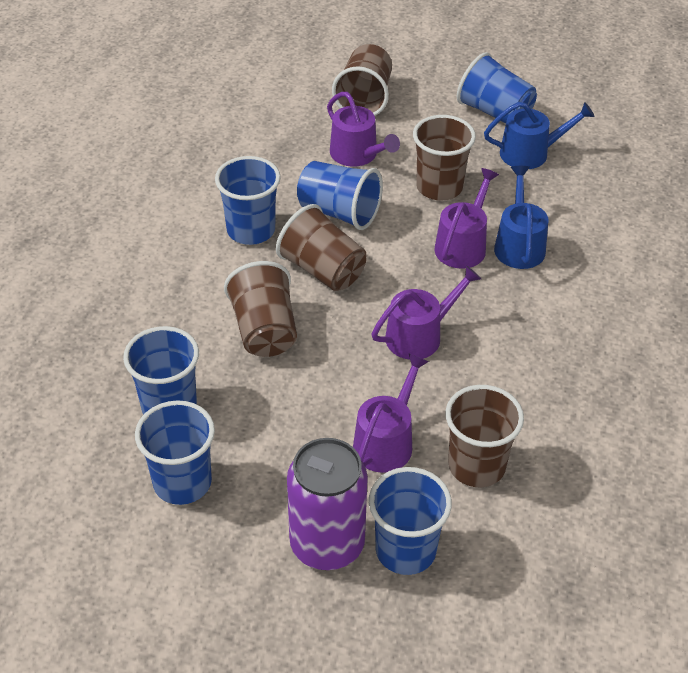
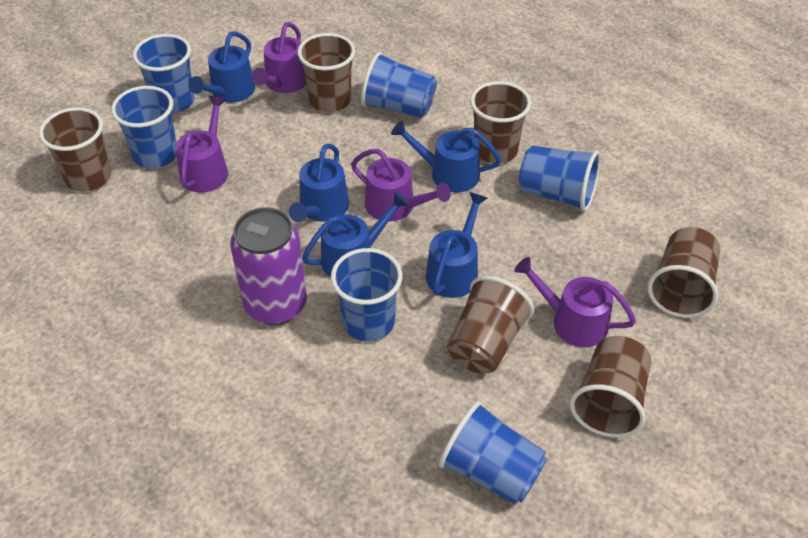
blue watering can: [484,102,595,169] [494,166,548,269] = 2 -> [188,31,255,103] [289,143,349,222] [302,192,409,277] [391,120,501,193] [426,192,487,298] = 5
brown cup: [224,261,297,357] [276,204,366,291] [332,44,392,116] [413,115,476,201] [445,385,524,487] = 5 -> [39,107,111,192] [297,33,355,112] [447,276,534,374] [470,81,531,164] [570,336,651,438] [648,227,720,318] = 6

